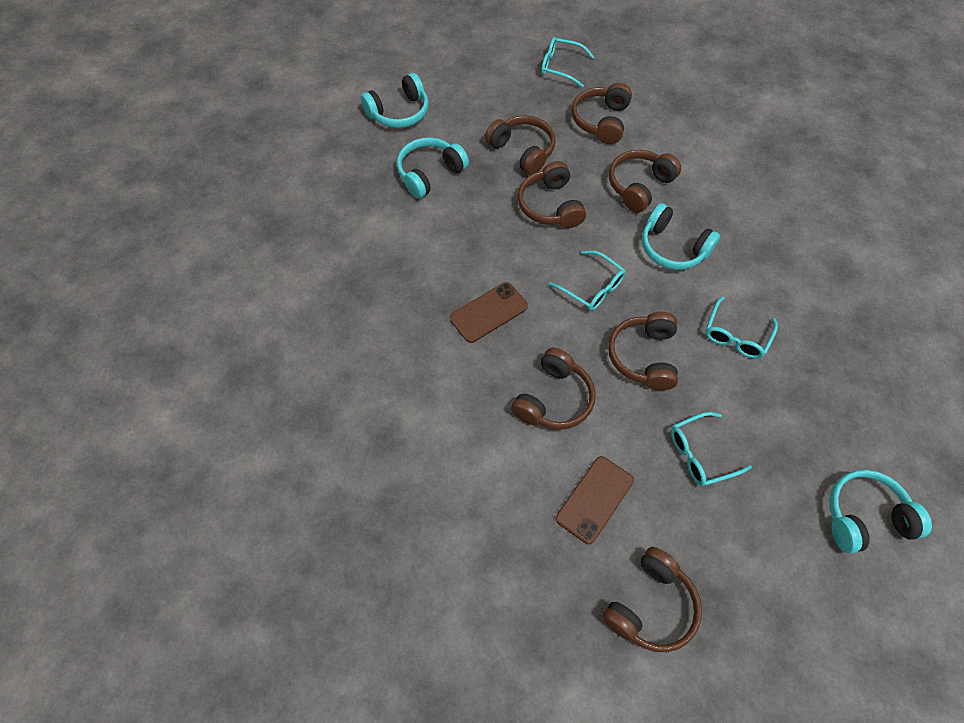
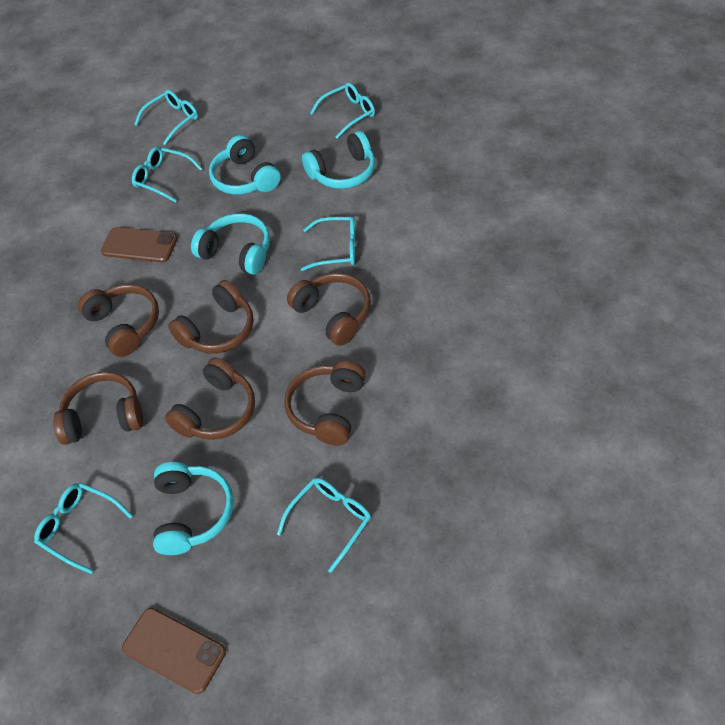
brown headphones: [485,115,556,175] [511,347,596,430] [518,161,586,228] [572,83,632,144] [602,547,702,652] [608,312,678,390] [609,150,681,212] = 7 -> [53,372,143,445] [78,284,159,357] [165,358,255,440] [168,280,254,354] [284,361,366,446] [287,273,371,346] = 6
turquoise glasses: [541,37,594,87] [549,250,626,311] [671,412,752,486] [706,296,778,359] = 4 -> [34,483,133,574] [132,147,202,203] [134,90,198,145] [277,478,371,573] [301,217,356,271] [310,83,375,139] = 6

